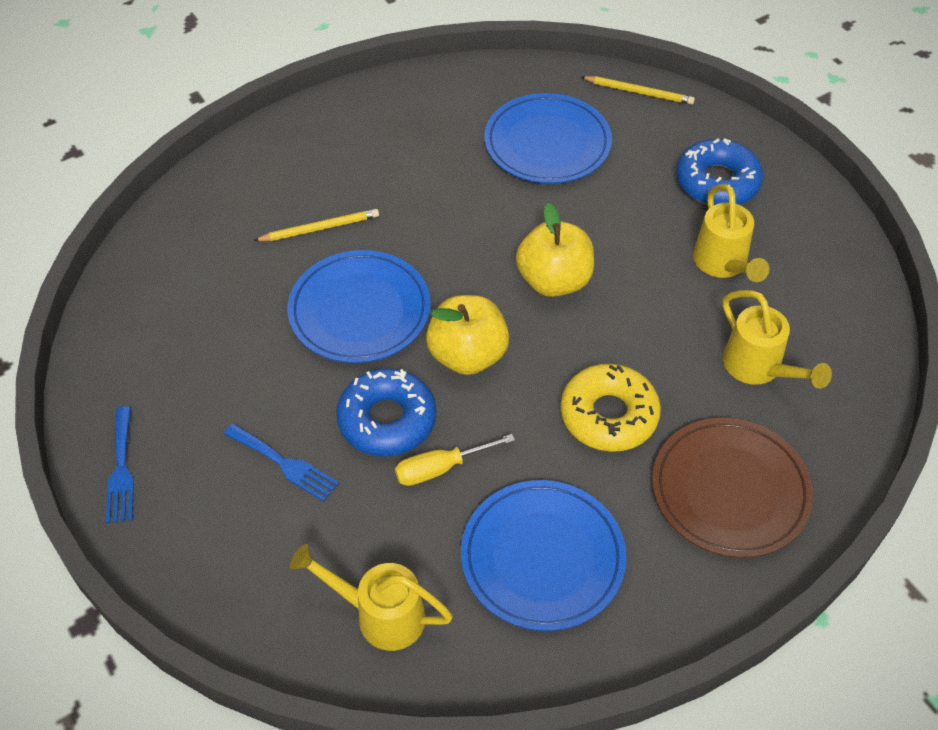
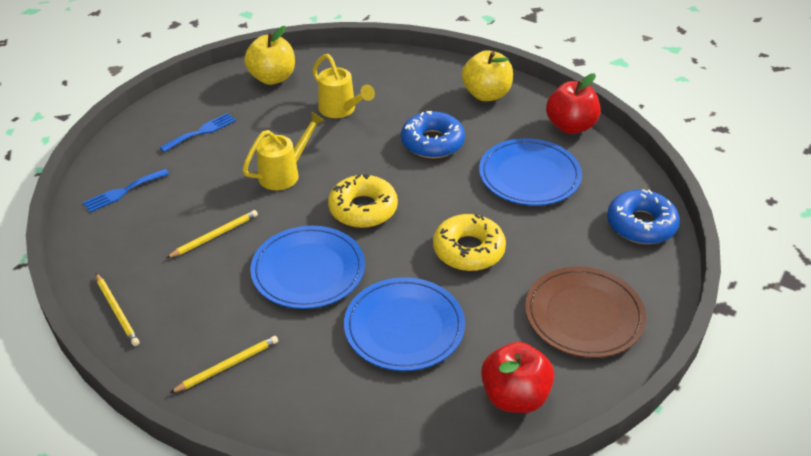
red apple: none = 0 -> [481,342,554,413] [546,73,601,134] = 2
yellow donut: [560,364,661,452] = 1 -> [328,174,398,228] [433,214,506,271] = 2
yellow pencil: [253,209,379,241] [581,76,695,105] = 2 -> [96,273,139,346] [166,210,258,258] [170,336,278,393] = 3
yellow screwdriver: [395,434,515,486] = 1 -> none = 0
yellow watering can: [290,544,453,651] [693,184,769,282] [722,290,832,389] = 3 -> [243,111,325,190] [312,54,375,118] = 2

